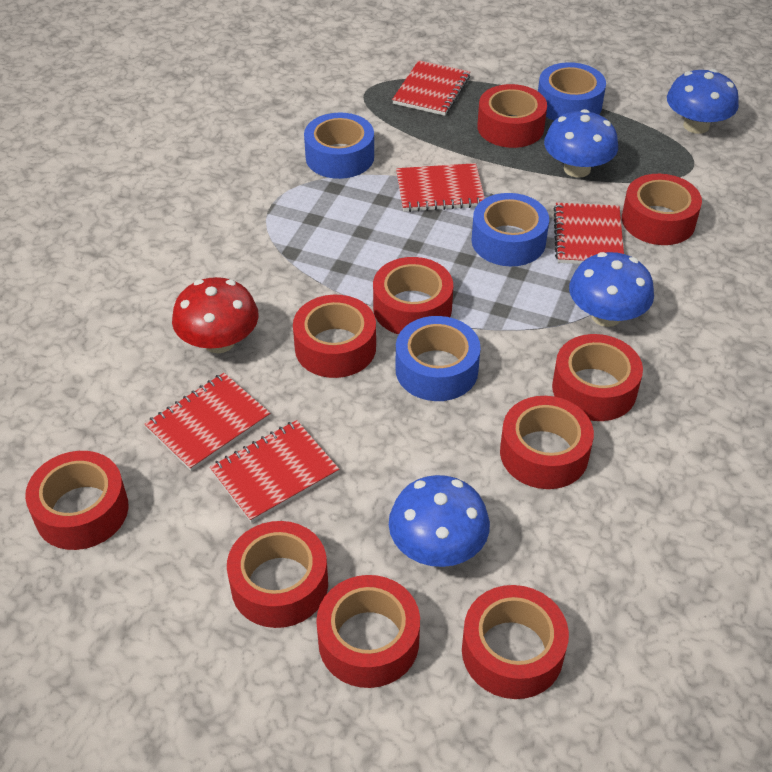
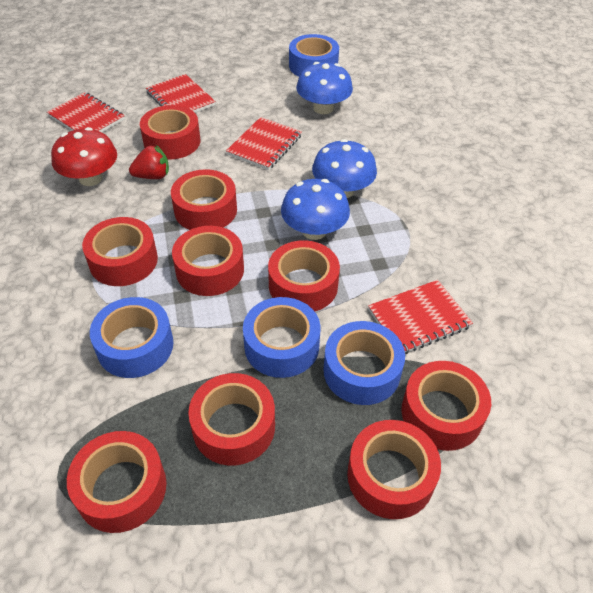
blue mushroom: [389,475,490,567] [544,109,618,178] [569,252,654,327] [667,69,739,134] = 4 -> [281,179,350,240] [296,62,353,114] [312,139,377,198] = 3
red notebook: [145,373,270,471] [210,420,339,523] [392,60,470,116] [396,163,485,212] [553,202,624,264] = 5 -> [47,92,125,132] [146,74,216,113] [226,117,302,170] [368,280,473,354] = 4
red strawberry: none = 0 -> [129,145,169,179] = 1
red tape: [25,451,128,550] [227,521,328,628] [293,295,376,378] [316,575,420,688] [373,257,453,334] [462,585,569,699] [477,84,547,148] [500,396,594,489] [552,334,643,421] [622,174,702,245] = 10 -> [67,431,166,533] [82,217,158,286] [140,105,200,160] [171,169,237,230] [172,226,244,296] [188,373,275,465] [268,240,340,311] [347,420,441,519] [401,361,491,451] = 9

